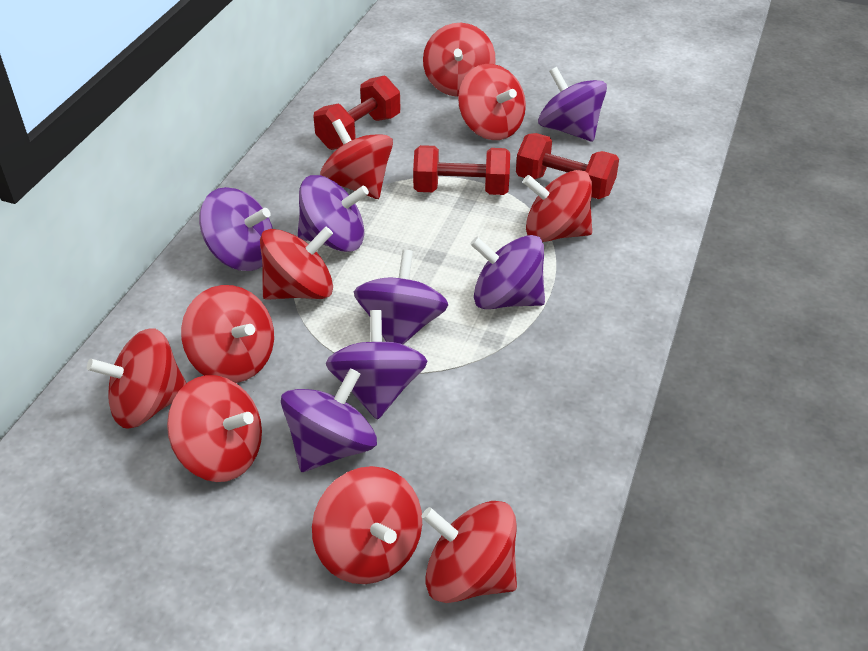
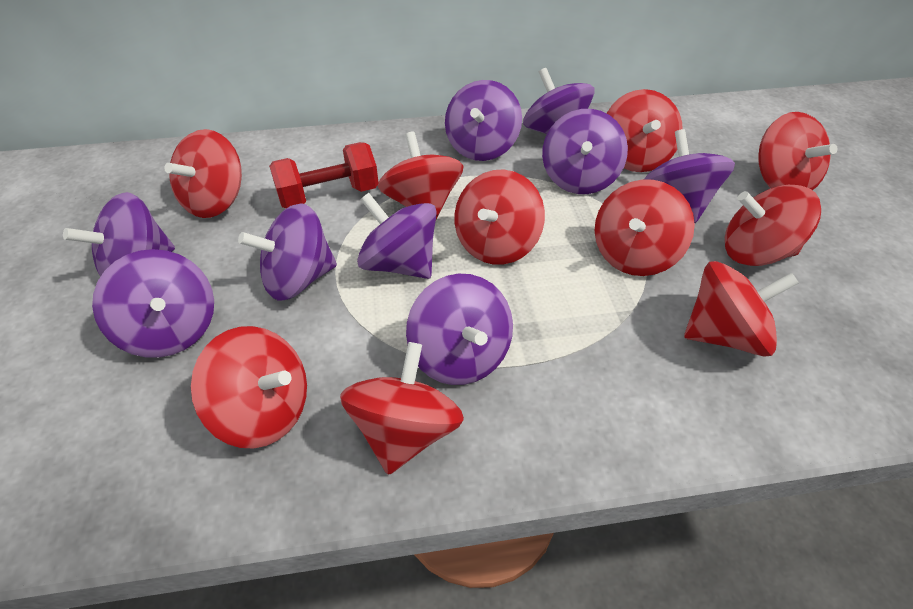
purple spinning top: [199,187,273,271] [281,368,377,472] [298,175,369,252] [326,310,427,420] [354,249,448,344] [471,235,545,309] [538,67,607,142] = 7 -> [63,192,175,277] [92,249,214,358] [238,203,337,300] [357,193,437,279] [406,274,513,385] [445,80,522,161] [523,68,595,134] [542,109,628,194] [644,129,735,223] = 9
red dumbbell: [314,76,400,150] [413,145,510,195] [516,133,619,199] = 3 -> [269,142,379,209] = 1

